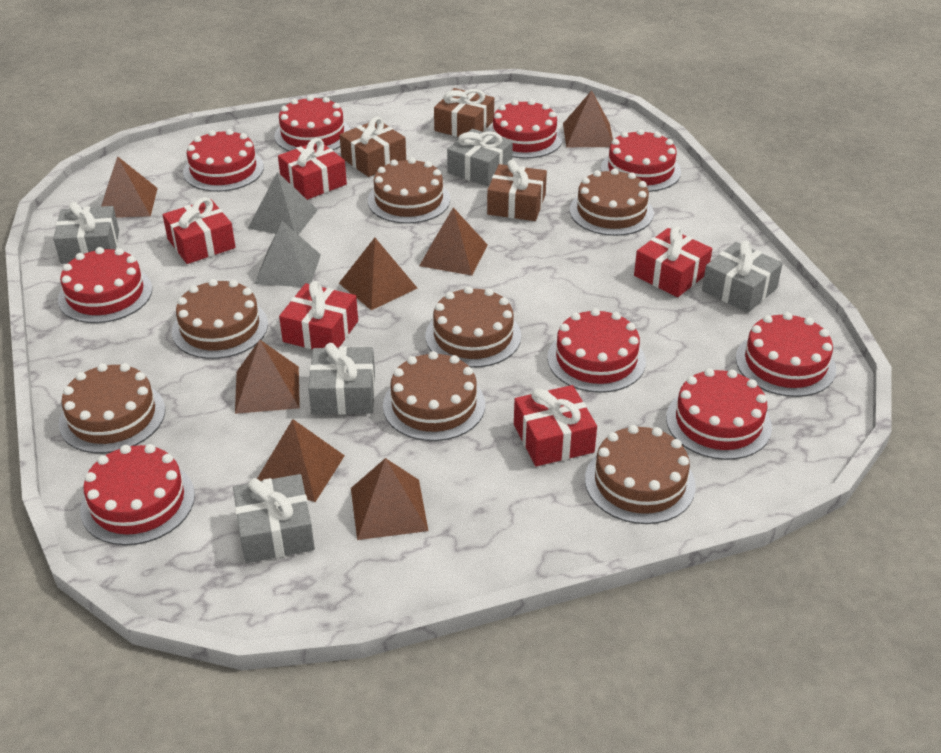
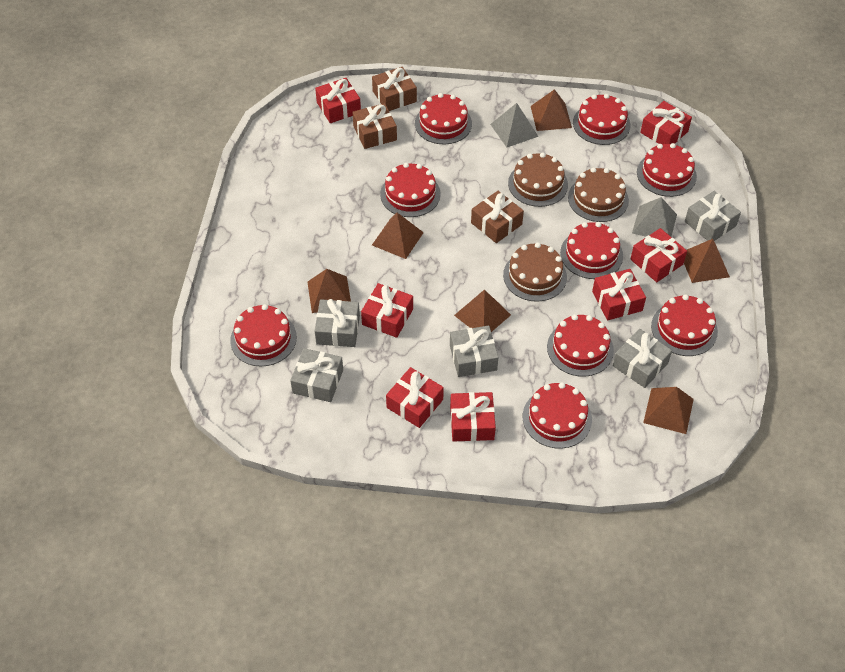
brown cake: [59,363,165,454] [172,279,268,359] [368,157,450,224] [383,351,485,441] [426,286,521,368] [570,168,654,236] [585,425,696,524] = 7 -> [503,243,567,302] [508,153,568,207] [568,167,629,222] = 3
brown pyramid: [101,156,158,218] [235,340,300,414] [257,419,345,502] [339,238,417,310] [351,458,428,540] [419,207,488,276] [563,90,613,147] = 7 -> [308,269,351,313] [372,213,424,259] [454,289,511,332] [531,89,572,131] [643,387,694,434] [684,239,730,283] = 6
red gift: [163,197,236,264] [278,138,347,200] [279,281,358,349] [514,385,597,466] [634,227,712,297] = 5 -> [315,78,361,123] [361,283,413,338] [386,367,444,428] [450,392,496,442] [592,269,646,320] [631,228,687,282] [640,101,692,144] = 7

